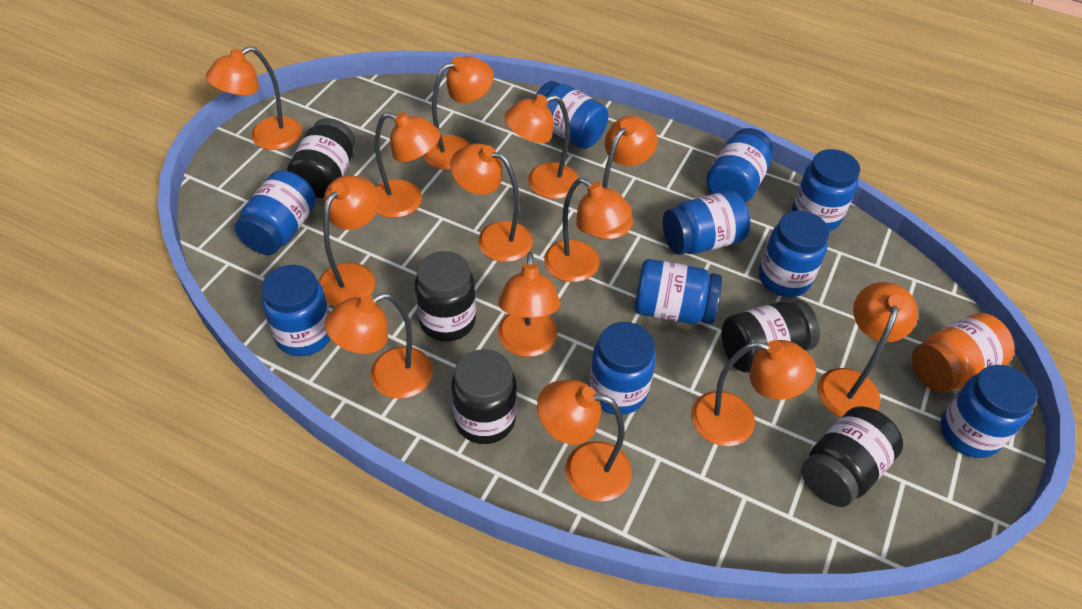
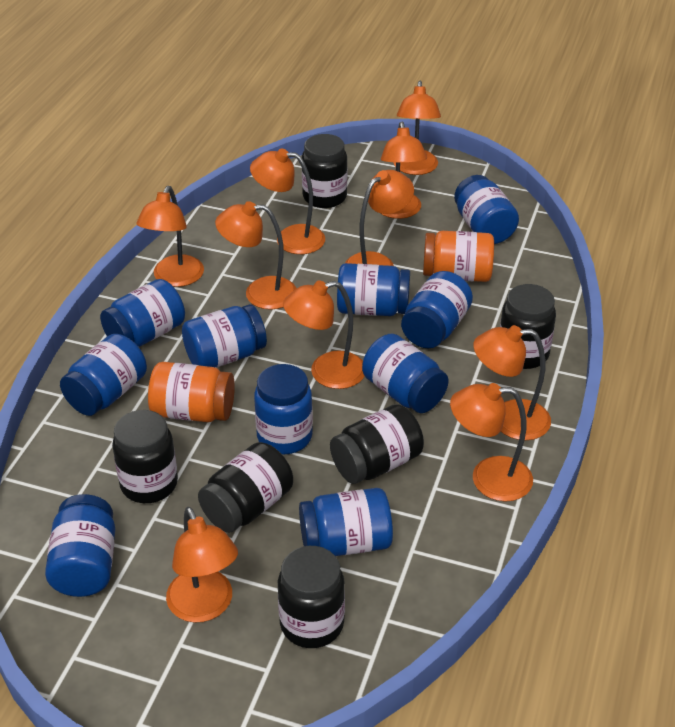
black jar: [287,118,355,198] [414,251,476,342] [451,349,517,444] [721,300,820,372] [801,406,903,507] = 5 -> [112,410,178,503] [198,442,293,533] [278,546,345,648] [302,134,347,208] [330,404,424,484] [500,284,556,369] = 6
orange jar: [912,313,1015,393] = 1 -> [148,362,235,422] [423,231,494,282] = 2
orange lamp: [206,46,302,150] [318,175,379,306] [325,293,433,399] [375,112,441,218] [423,56,494,170] [450,143,533,262] [498,252,561,357] [504,94,579,199] [537,380,632,502] [544,178,632,282] [591,116,657,239] [691,340,816,446] [818,282,918,417] = 13 -> [136,186,204,287] [166,507,238,623] [215,201,297,309] [250,148,325,254] [283,280,365,389] [345,170,414,266] [380,122,427,219] [394,81,441,175] [450,383,533,502] [473,325,551,440] = 10

